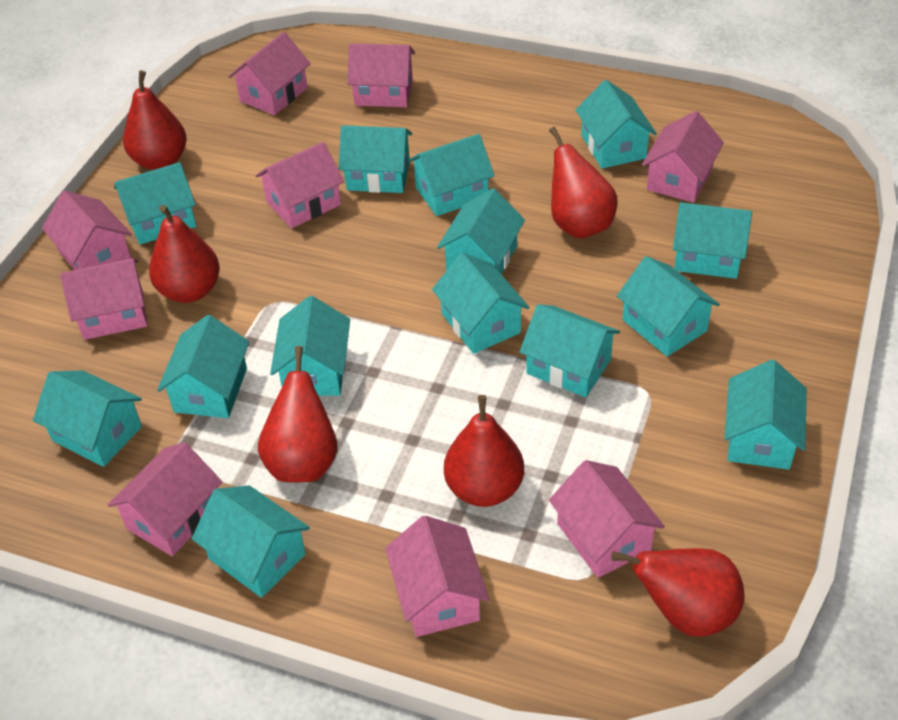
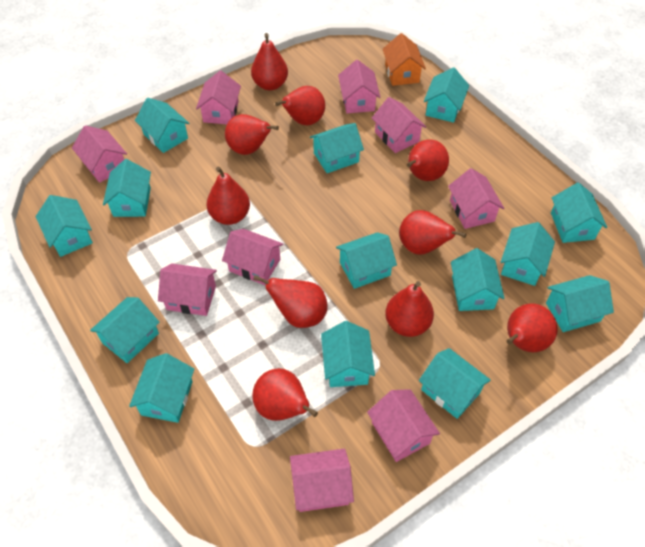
orange house: none = 0 -> [383,33,426,86] = 1
red pear: [123,71,187,170] [149,205,220,303] [258,346,338,482] [444,395,524,507] [549,127,617,238] [611,548,745,637] = 6 -> [206,166,250,225] [225,114,279,155] [251,33,288,90] [252,368,318,421] [253,275,328,328] [275,86,325,126] [385,281,434,337] [399,210,467,255] [407,140,449,181] [506,303,558,352] = 10

